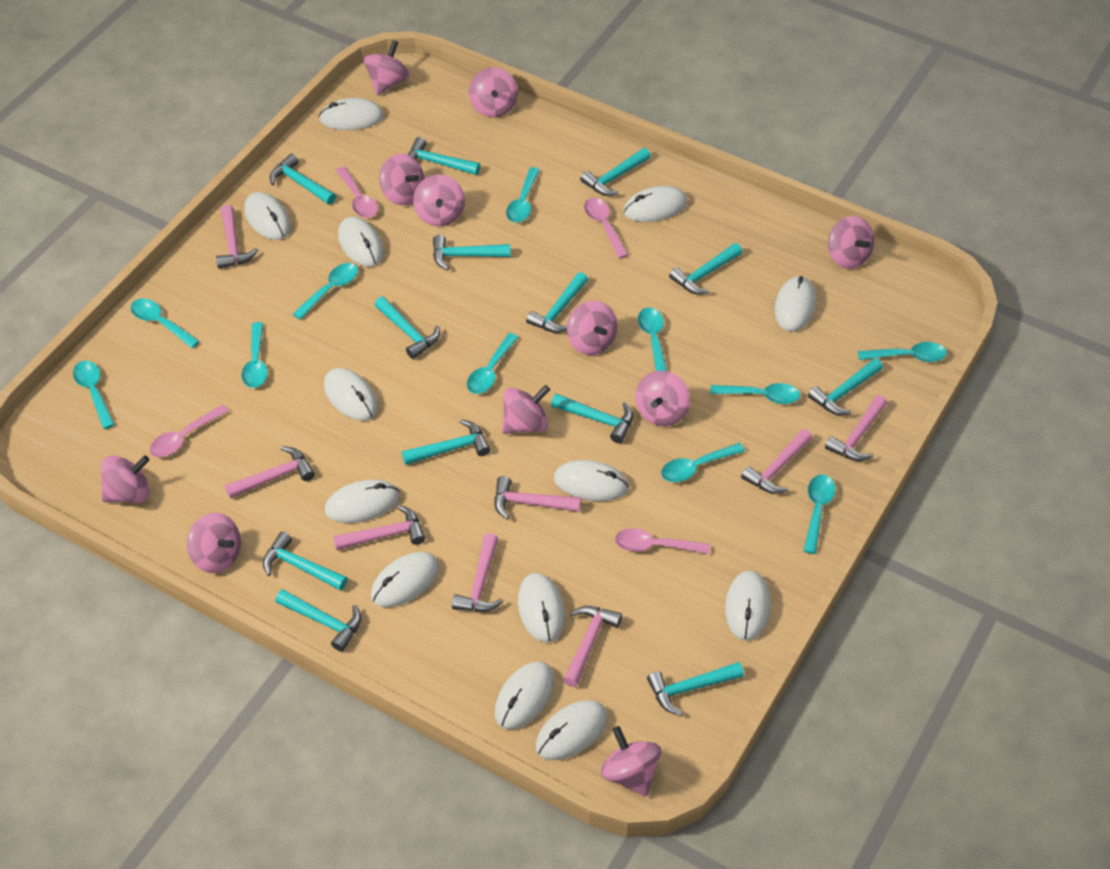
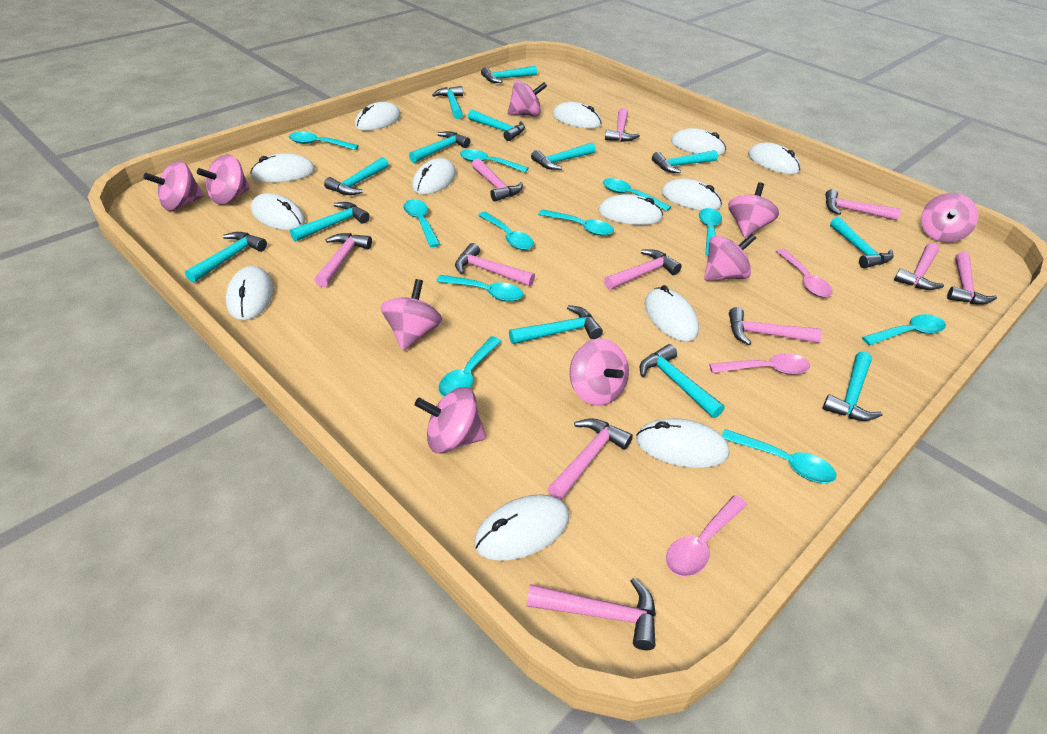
pink hammer: [216,205,258,269] [225,446,315,499] [333,505,425,550] [452,533,503,612] [494,476,581,520] [563,606,622,687] [741,429,812,494] [825,395,887,461] = 8 -> [314,233,372,287] [455,243,535,286] [472,158,523,202] [527,578,656,650] [547,418,633,500] [604,249,681,290] [605,108,640,142] [729,307,822,345] [825,189,901,220] [894,243,944,290] [947,252,997,305] = 11
pink spinning top: [100,455,150,503] [187,513,241,573] [364,40,410,95] [379,154,424,205] [413,175,465,226] [469,67,518,117] [502,385,550,434] [567,301,617,355] [601,726,661,797] [635,371,690,426] [828,216,874,269] = 11 -> [143,161,204,211] [197,155,250,205] [381,279,443,351] [415,387,486,453] [507,80,547,117] [570,339,629,406] [704,233,756,281] [728,182,779,238] [921,193,978,243] = 9
pink spoon: [150,404,229,457] [336,166,378,218] [584,198,628,259] [615,528,710,554] = 4 -> [666,495,747,577] [709,353,810,375] [776,249,833,297] = 3

